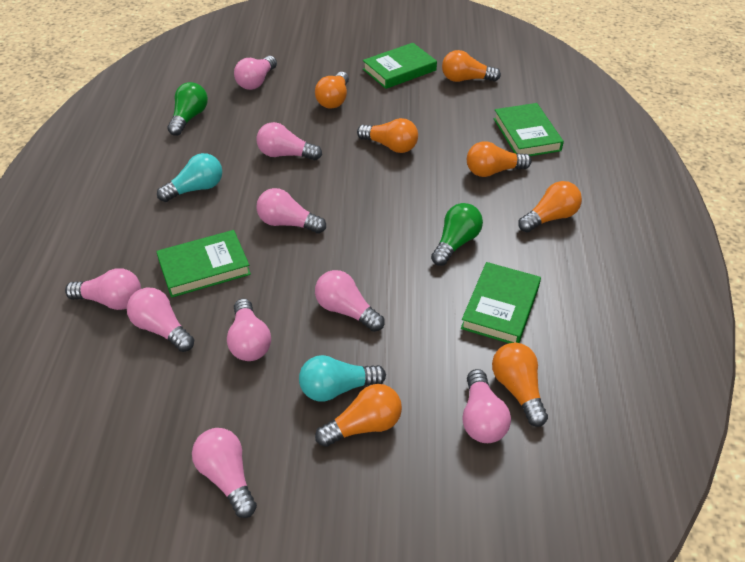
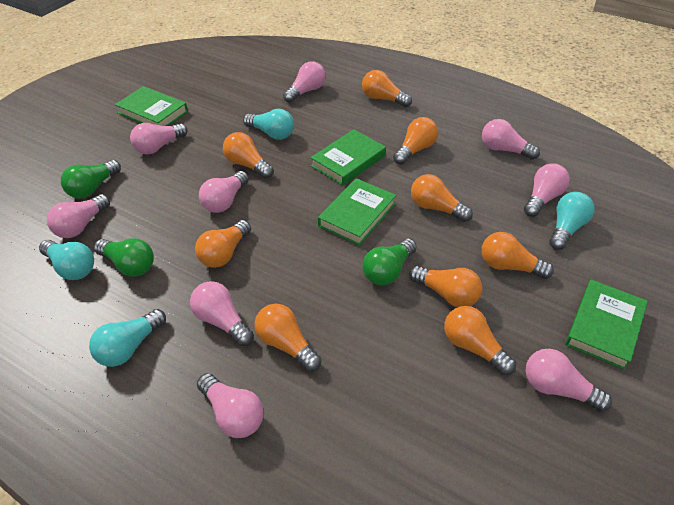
green light bulb: [167,82,208,136] [431,203,483,266] = 2 -> [61,160,121,199] [94,238,154,277] [363,238,417,285] = 3
orange light bulb: [315,72,349,109] [315,384,402,447] [357,118,418,153] [442,50,501,82] [467,141,532,177] [492,343,548,427] [518,181,582,232] = 7 -> [195,220,251,268] [223,132,274,179] [254,304,321,371] [362,70,412,107] [393,117,438,165] [409,266,482,307] [411,174,473,222] [444,306,516,375] [481,232,554,279] = 9
turquoise light bulb: [157,153,222,202] [299,355,386,402] = 2 -> [39,240,94,280] [89,309,166,367] [243,109,294,140] [549,192,595,250] = 4

